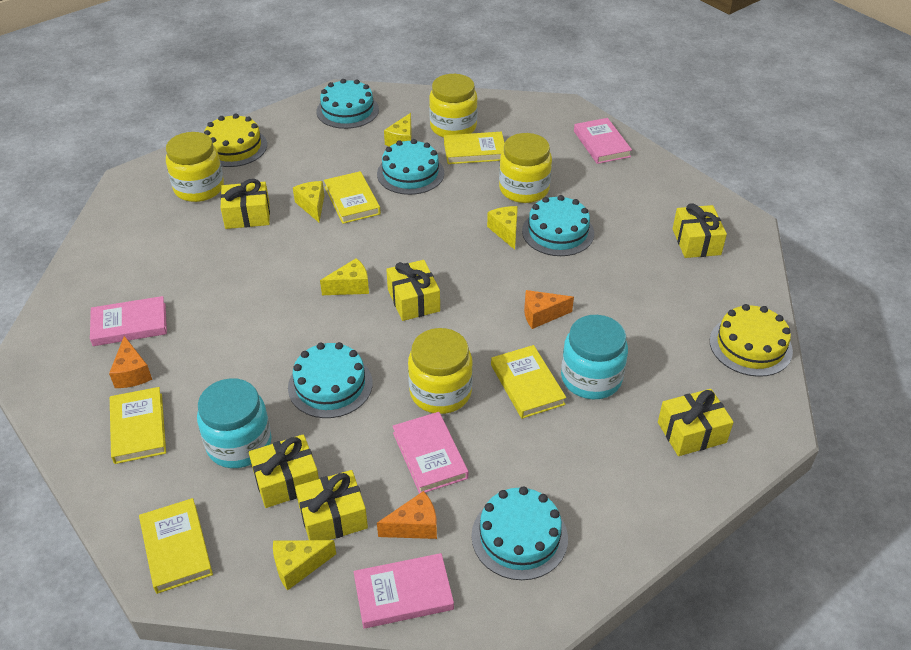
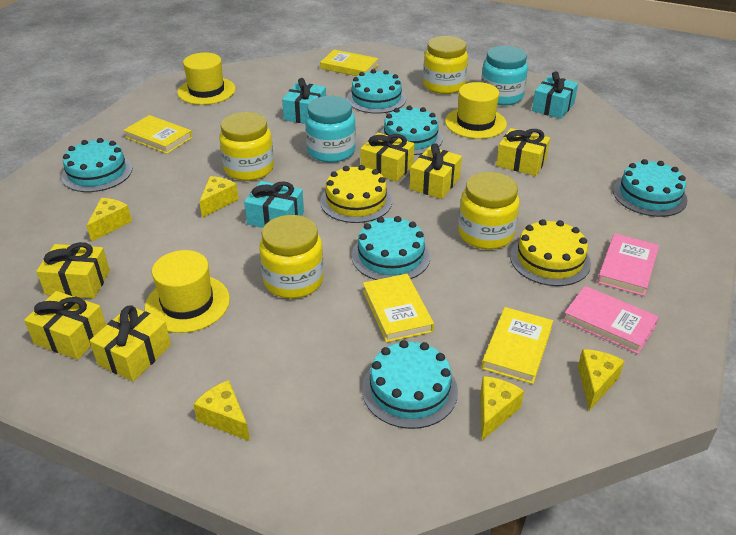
orange cheese: [109,336,152,388] [377,491,437,539] [524,290,574,329] = 3 -> none = 0
pink book: [90,296,167,346] [354,553,454,629] [392,412,468,494] [574,118,632,164] = 4 -> [563,286,659,354] [597,233,659,296] = 2
turquoise cake: [288,342,373,418] [316,79,379,129] [377,139,444,195] [471,486,568,580] [522,195,594,256] = 5 -> [61,138,132,192] [347,69,406,114] [351,216,430,280] [362,340,458,429] [380,105,443,155] [613,159,688,217] = 6
turquoise gift: none = 0 -> [244,181,304,228] [282,78,326,124] [532,72,578,119] = 3
yellow book: [110,387,166,464] [139,498,213,594] [324,171,381,224] [444,132,505,164] [491,345,566,419] = 5 -> [123,115,192,154] [320,50,379,76] [363,274,434,342] [482,307,553,384] = 4
yellow hat: none = 0 -> [145,250,230,333] [177,52,236,105] [445,82,507,139] = 3

